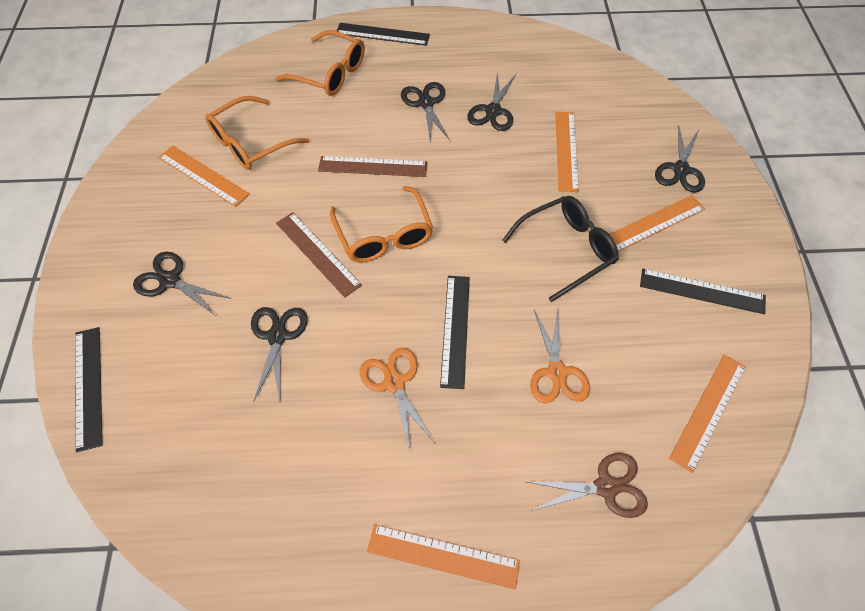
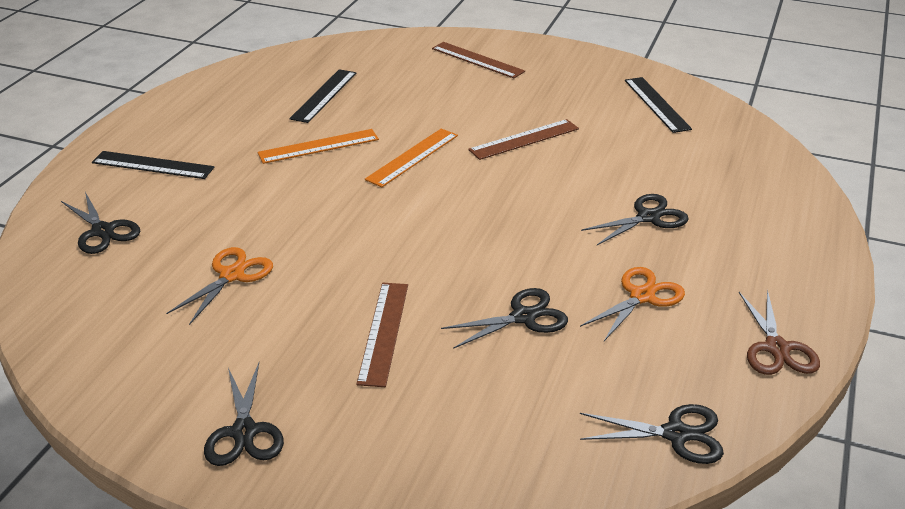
black glasses: [502,196,619,302] = 1 -> none = 0
black ruler: [75,327,103,452] [337,23,430,46] [440,276,470,389] [640,269,766,314] = 4 -> [92,151,214,179] [289,69,356,123] [625,77,692,133] = 3
brown ruler: [276,212,362,298] [318,156,427,177] = 2 -> [356,283,408,387] [432,42,525,78] [468,119,579,160] = 3
orange glasses: [205,96,309,170] [275,30,365,96] [330,186,433,263] = 3 -> none = 0
orange ruler: [159,146,250,207] [367,524,520,590] [555,112,579,192] [609,195,705,251] [669,354,746,473] = 5 -> [258,129,379,164] [365,129,458,187] = 2

